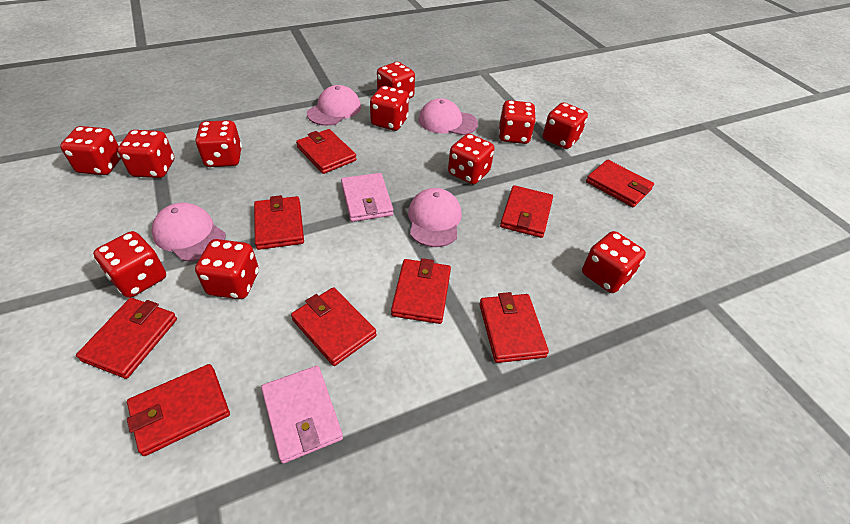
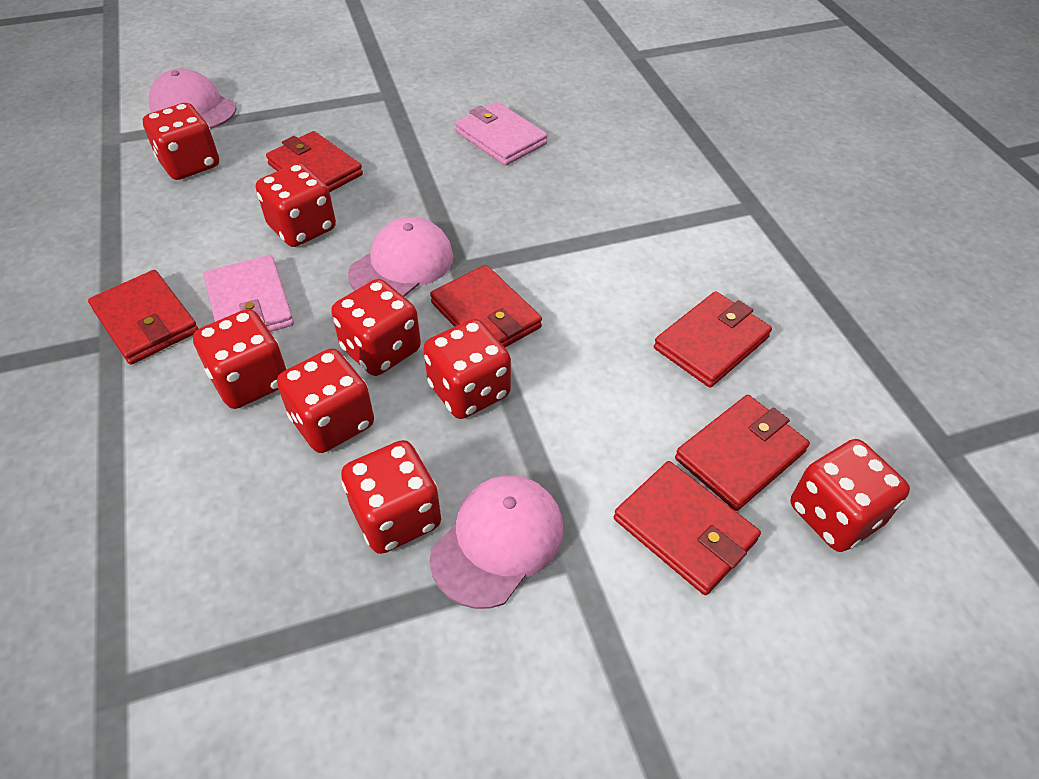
pink cap: [151,203,225,261] [307,85,361,126] [408,188,462,247] [419,98,478,135] = 4 -> [149,69,236,129] [348,217,453,297] [430,475,564,609] = 3
red dice: [60,126,121,175] [93,231,166,298] [118,130,174,178] [195,120,242,167] [195,239,259,299] [370,86,409,131] [377,62,415,99] [448,134,494,185] [499,100,536,144] [543,102,588,149] [582,231,646,293] = 11 -> [142,103,219,180] [193,309,287,409] [256,163,336,247] [277,348,374,453] [331,279,421,376] [341,440,441,554] [423,319,511,419] [790,439,910,552] = 8
red wallet: [76,298,177,379] [127,364,230,456] [254,195,304,250] [291,287,377,366] [296,129,356,174] [391,258,451,324] [479,292,549,363] [500,185,553,238] [586,160,654,207] = 9 -> [88,270,198,365] [266,131,363,192] [430,265,542,347] [614,461,761,595] [654,291,772,388] [675,395,810,511] = 6

